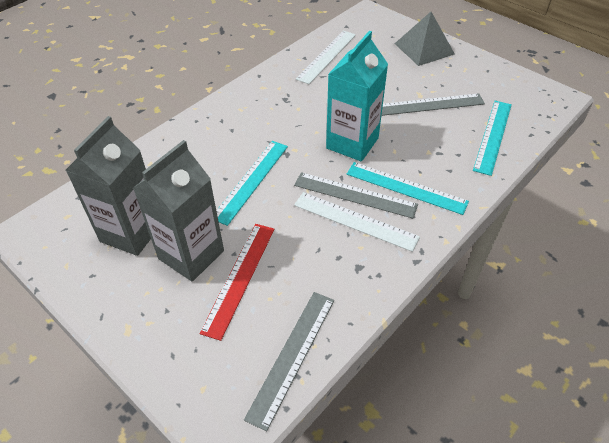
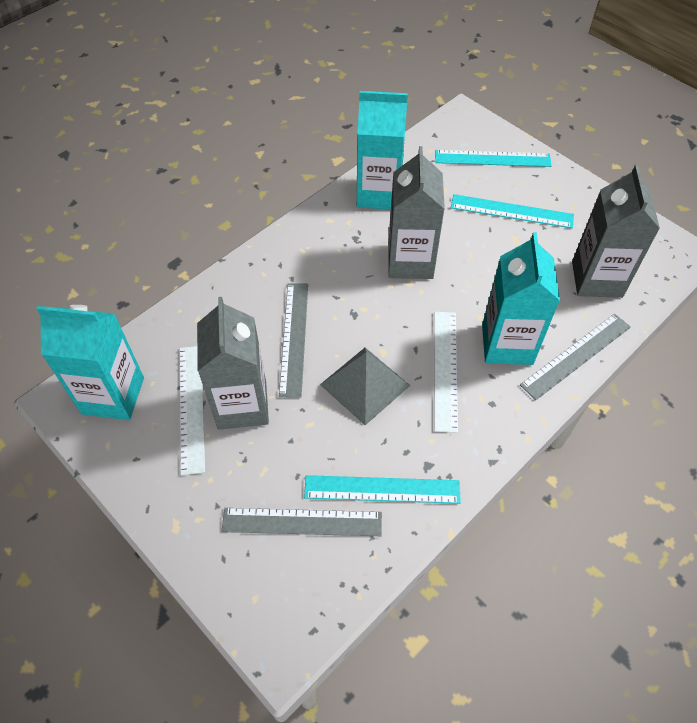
grey carton: [66,116,151,256] [133,140,224,282] = 2 -> [197,297,269,430] [388,146,445,279] [572,165,660,298] = 3
red ruler: [199,224,274,341] = 1 -> none = 0
turquoise carton: [326,31,388,161] = 1 -> [37,305,144,420] [357,91,408,210] [482,232,560,365] = 3

